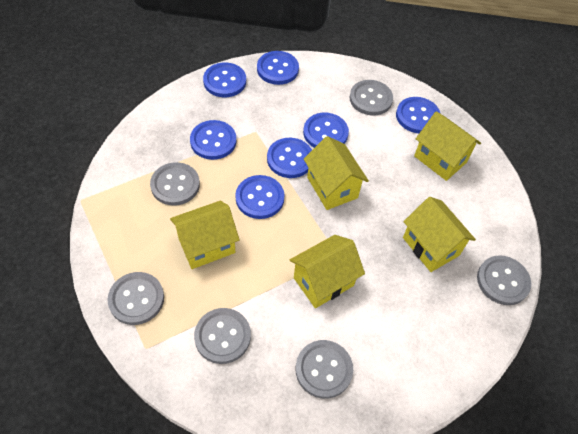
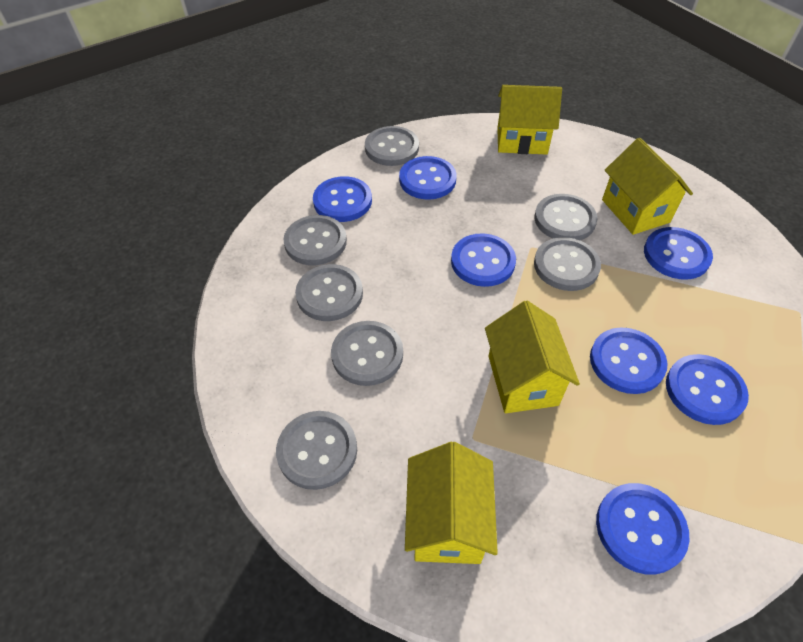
grey button: [108,272,164,325] [150,162,200,206] [194,308,251,364] [296,340,353,399] [349,80,393,115] [477,255,531,305] = 6 -> [276,411,357,490] [283,215,347,265] [295,264,363,321] [331,321,403,386] [365,126,419,166] [534,194,598,240] [534,237,601,291] = 7
yellow house: [170,201,240,269] [290,235,365,308] [304,136,369,210] [403,197,476,272] [414,111,481,181] = 5 -> [405,442,498,564] [485,301,580,413] [497,85,562,155] [602,138,693,235] = 4

